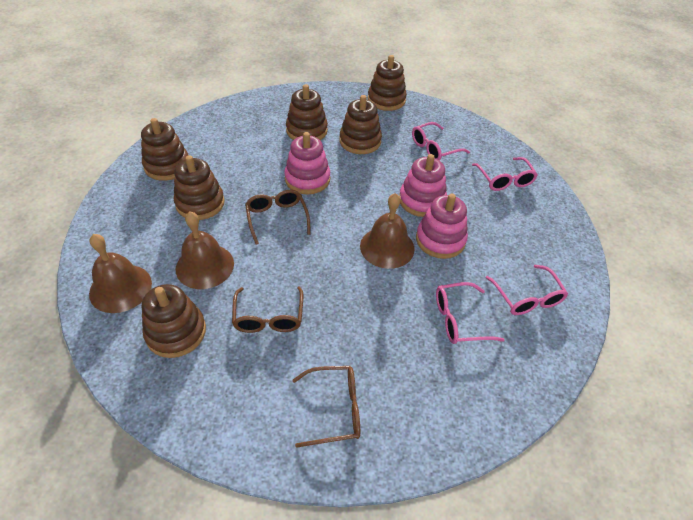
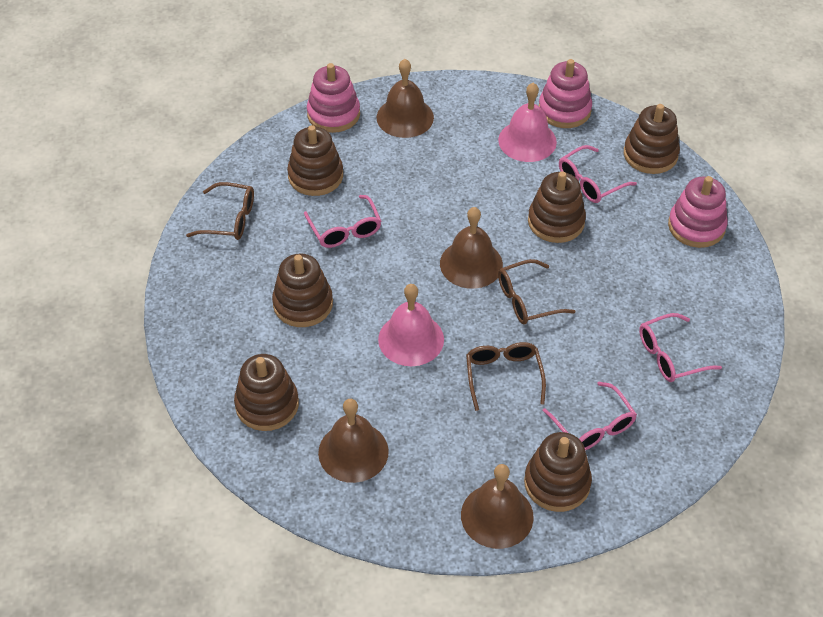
brown bell: [89,234,152,313] [176,212,234,289] [360,193,415,269] = 3 -> [318,399,389,483] [377,59,434,138] [440,207,503,289] [461,464,534,549] = 4
pink bell: none = 0 -> [378,284,444,366] [498,82,557,162] = 2

